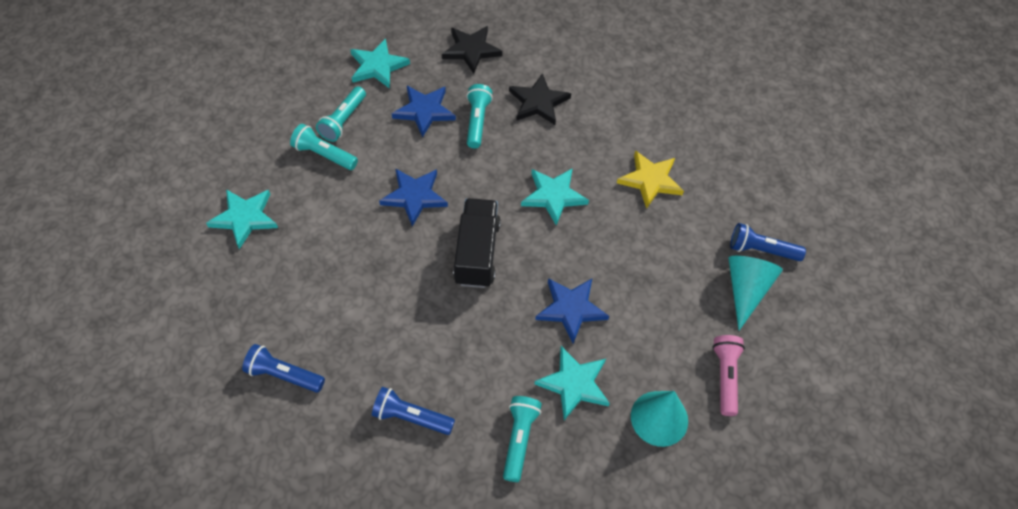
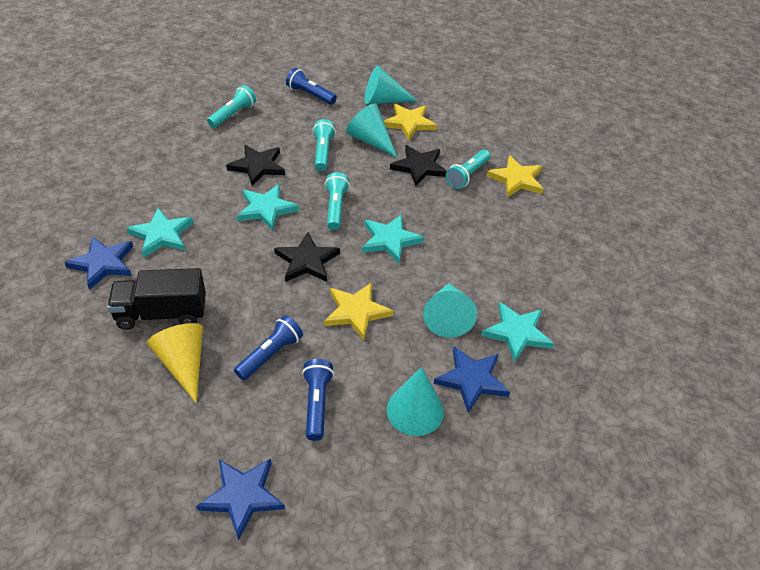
black star: [442,26,502,74] [509,73,571,125] = 2 -> [226,145,285,186] [274,232,340,282] [390,145,447,186] = 3
pink flashlight: [712,335,745,416] = 1 -> none = 0
turquoise cone: [631,391,688,447] [728,256,783,330] = 2 -> [346,103,397,157] [364,66,418,104] [387,367,444,436] [423,283,477,338] = 4
yellow cone: none = 0 -> [147,323,203,403] = 1
yellow star: [617,151,684,209] = 1 -> [324,282,394,340] [384,104,437,140] [487,155,543,197] = 3

